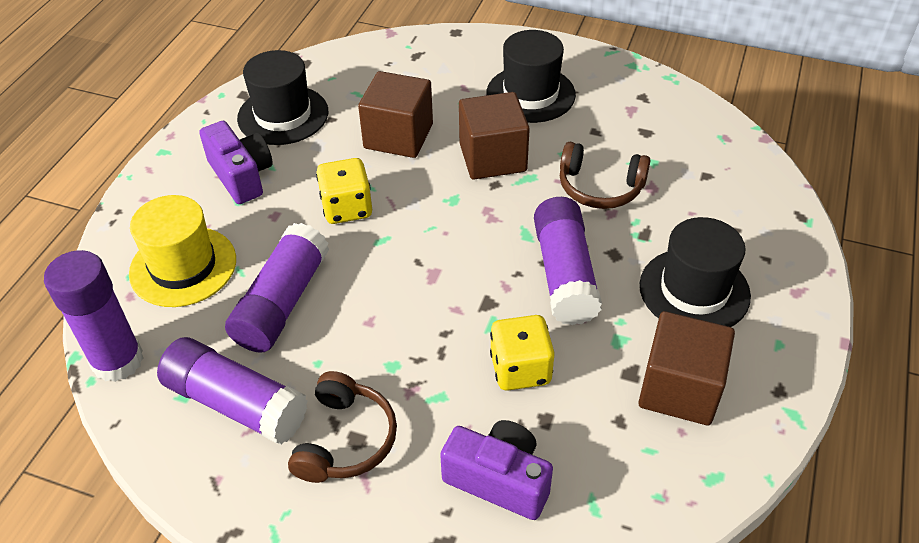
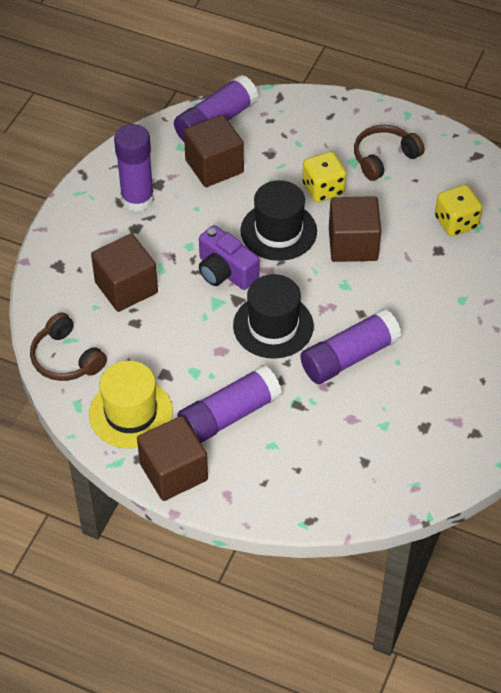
black hat: [237,50,328,145] [486,30,576,123] [640,217,751,327] = 3 -> [233,274,314,359] [240,180,317,261] = 2
brown cube: [358,71,433,158] [459,92,530,179] [638,311,735,425] = 3 -> [91,234,158,312] [137,416,208,501] [184,115,244,187] [329,196,381,262] = 4
purple camera: [199,121,273,204] [440,420,553,520] = 2 -> [199,225,259,290] = 1

